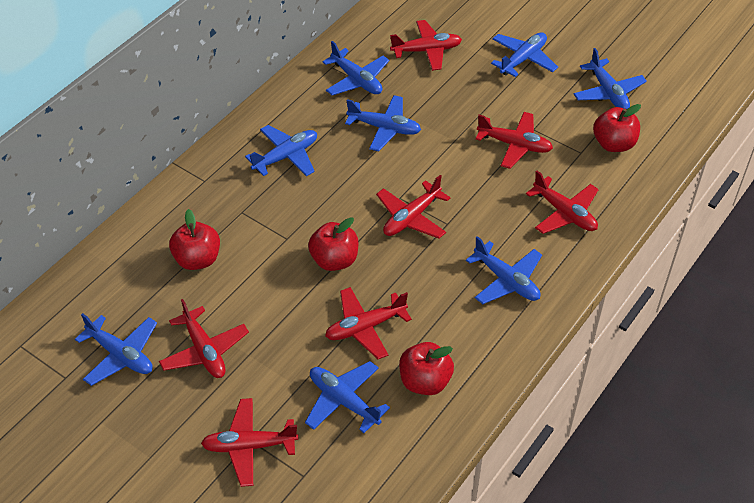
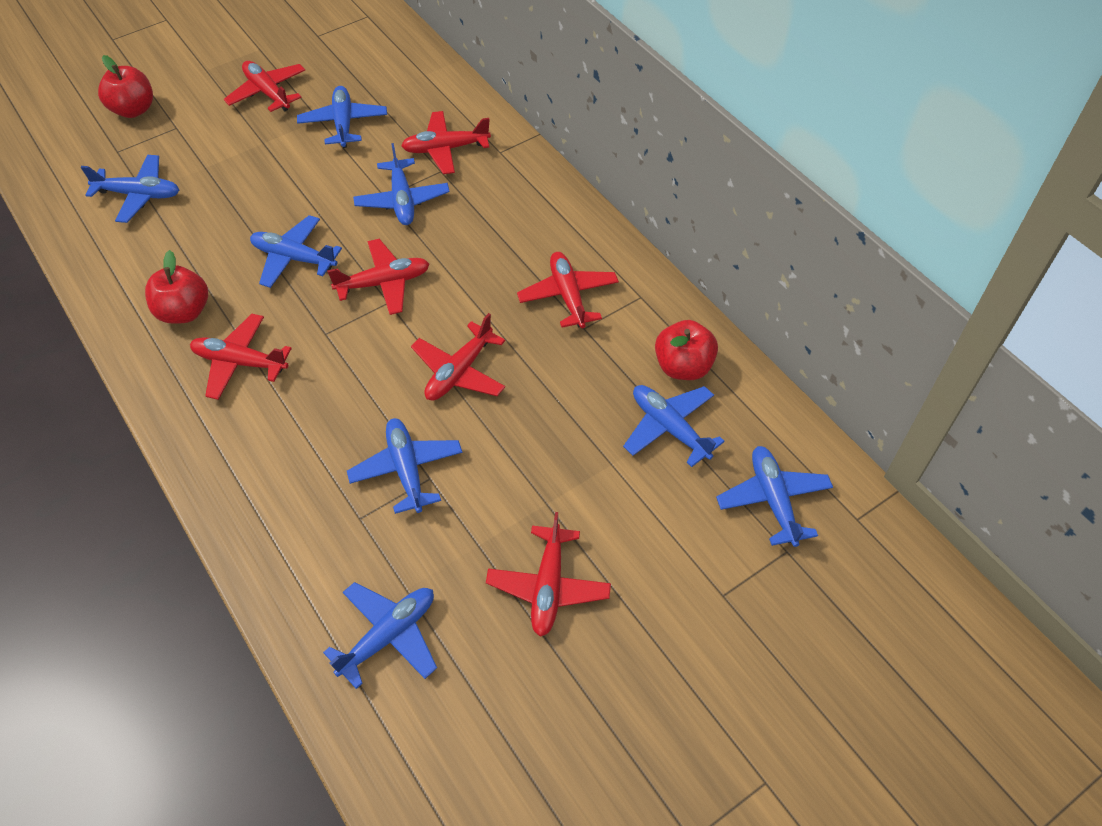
red apple: [169,209,220,270] [308,217,359,271] [399,342,454,395] [593,104,641,152] = 4 -> [98,55,153,118] [145,250,208,324] [655,320,718,380] = 3

